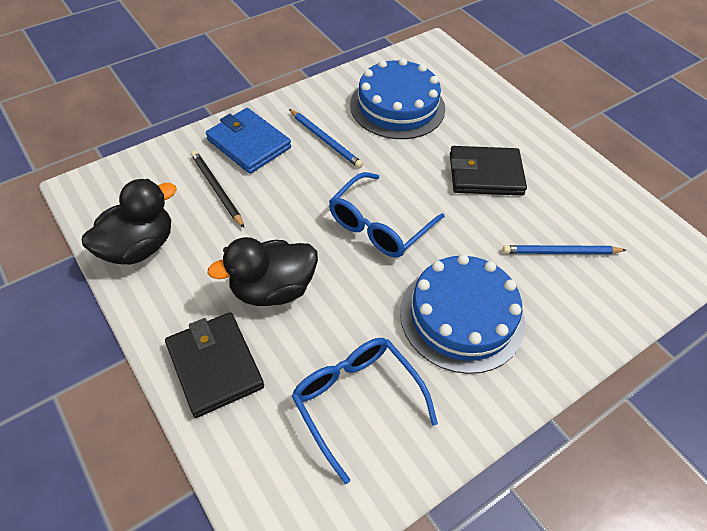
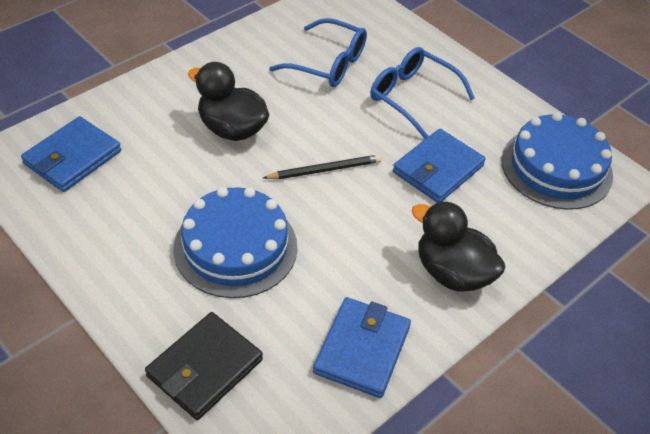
black wallet: [165,312,264,418] [450,146,527,195] = 2 -> [145,312,263,420] = 1
blue pencil: [289,109,363,168] [503,245,626,254] = 2 -> none = 0
blue wallet: [206,108,291,174] = 1 -> [21,116,121,192] [313,297,411,398] [393,129,486,203] = 3

